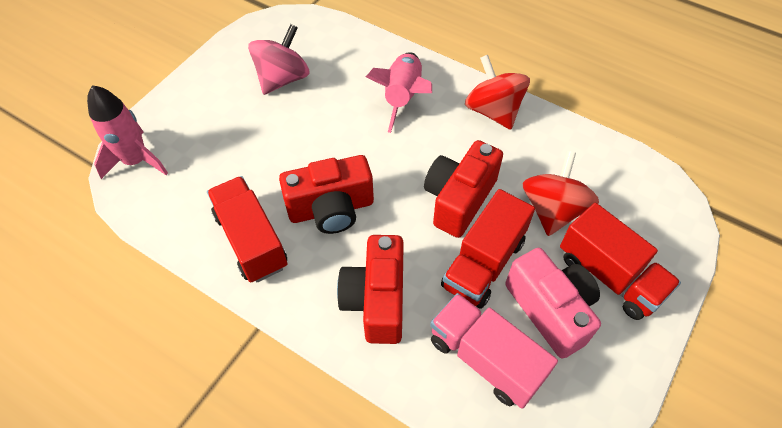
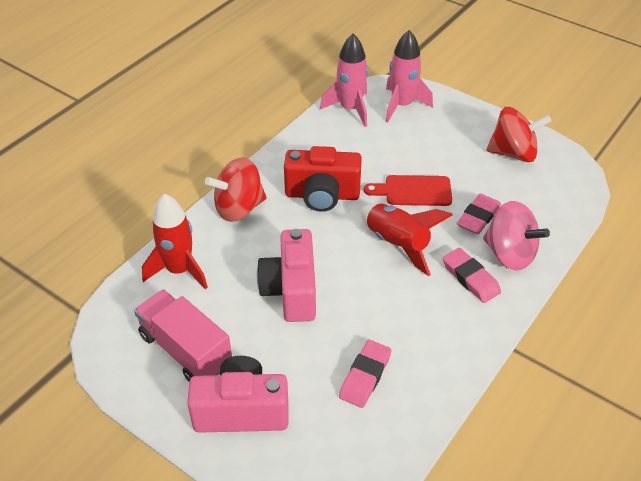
pink camera: [505,248,601,359] = 1 -> [187,356,289,433] [257,229,316,322] = 2
pink eraser: none = 0 -> [339,340,392,408] [443,248,501,303] [456,194,501,234] = 3
red camera: [279,155,374,234] [337,235,404,344] [424,140,503,238] = 3 -> [284,146,362,212] = 1
red cutting board: none = 0 -> [364,175,452,206] = 1
red rocket: none = 0 -> [142,194,208,290] [361,204,453,276] = 2
red truck: [207,176,288,283] [441,189,535,309] [560,203,681,320] = 3 -> none = 0

